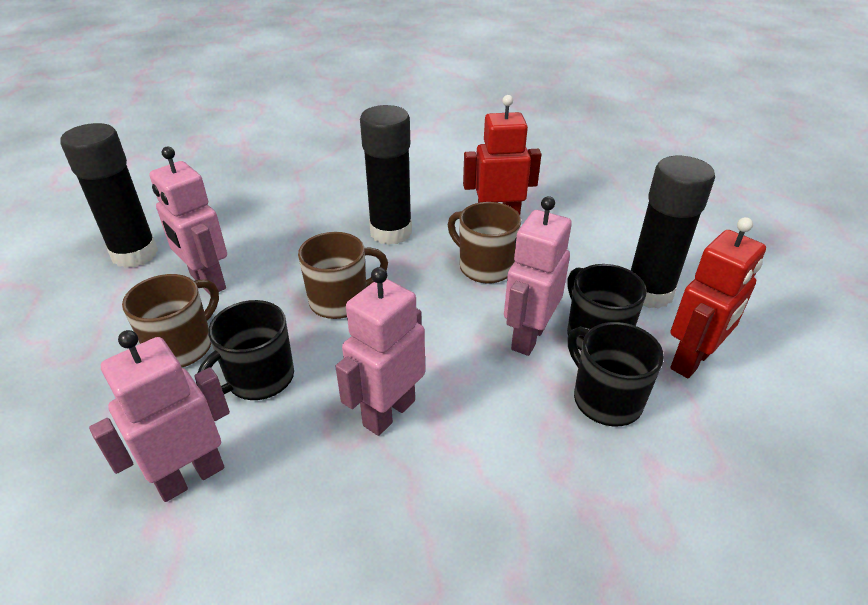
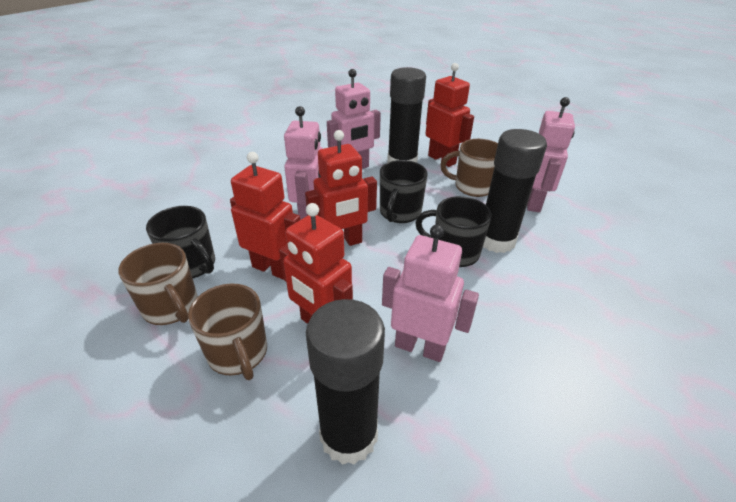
red robot: [463,95,541,215] [670,217,766,378] = 2 -> [230,152,300,280] [279,203,353,324] [305,130,377,246] [426,63,474,167] = 4

